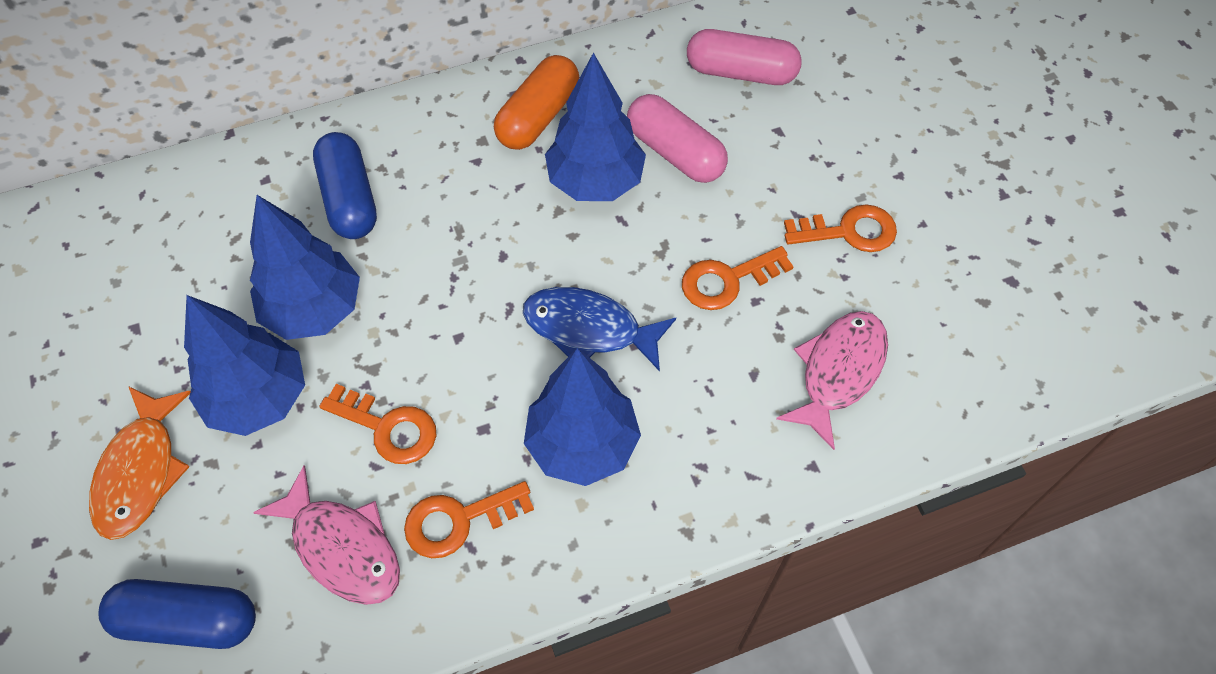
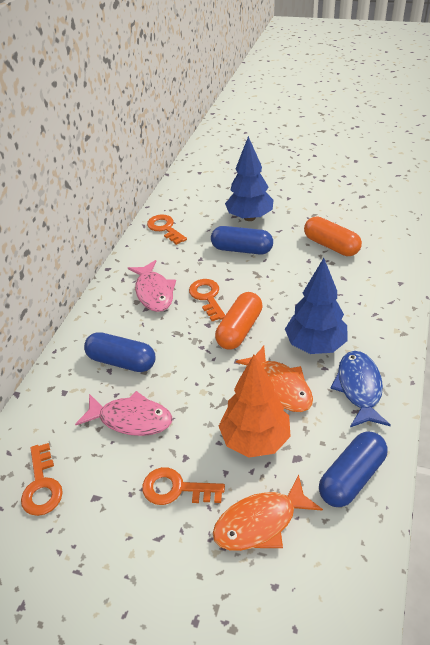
blue capsule: [98,579,256,649] [313,132,377,239] = 2 -> [84,332,155,372] [211,226,273,255] [319,432,388,507] = 3
blue tree: [184,295,305,436] [250,195,360,340] [524,348,641,486] [545,53,646,201] = 4 -> [225,136,274,221] [285,258,348,354] = 2
orange capsule: [494,55,579,150] = 1 -> [215,292,263,350] [304,217,362,256] = 2
orange fish: [89,386,191,540] = 1 -> [213,474,323,551] [236,346,313,412] = 2
orange tree: none = 0 -> [219,355,291,458] = 1
pink capsule: [627,94,728,183] [687,29,802,85] = 2 -> none = 0

